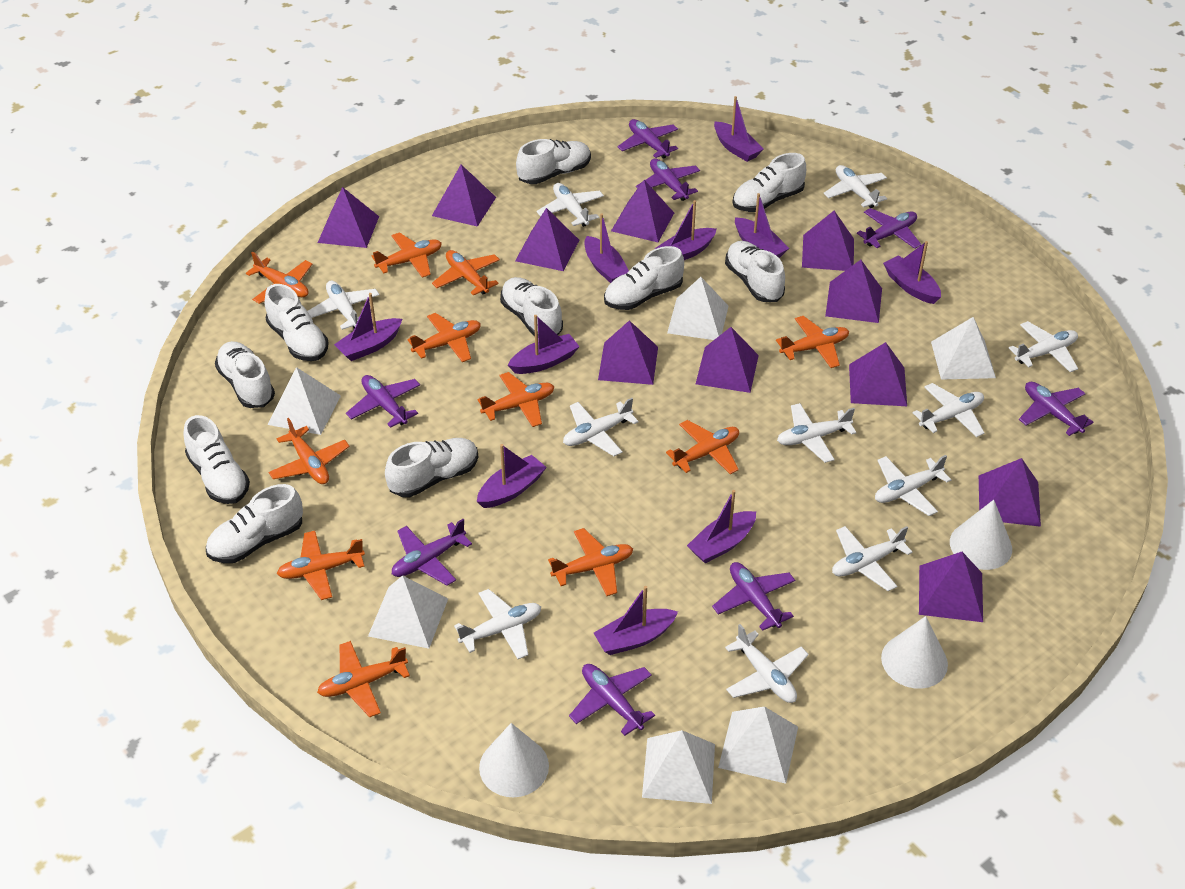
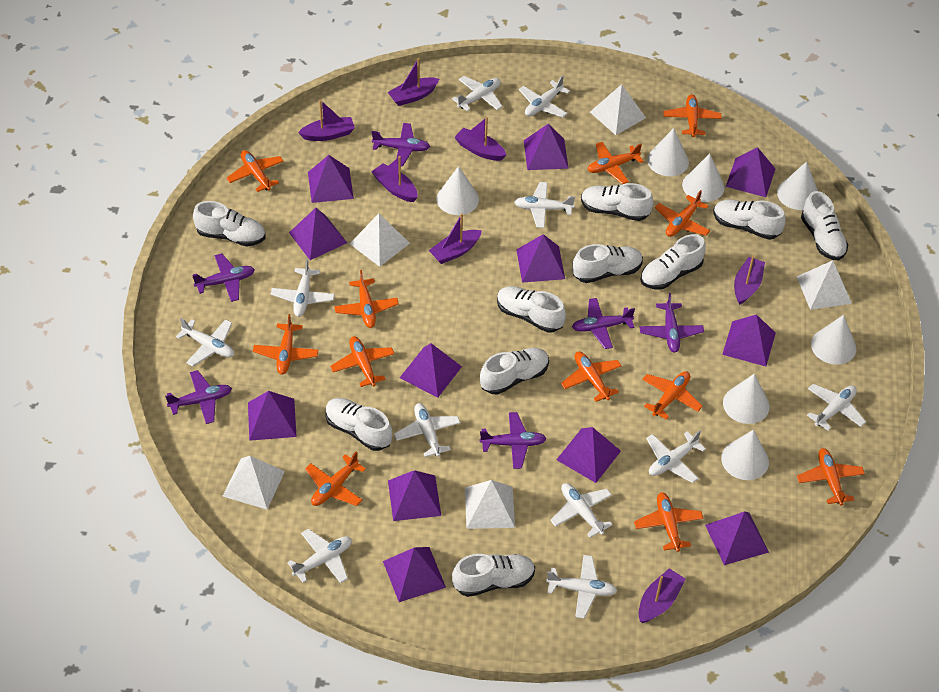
orange plane: [246,252,312,304] [269,418,350,484] [277,531,365,600] [317,641,410,717] [372,232,442,278] [407,313,481,362] [432,250,500,296] [477,372,555,427] [548,528,633,596] [666,420,739,474] [776,316,849,368] = 11 -> [227,150,284,192] [253,314,318,374] [305,451,366,506] [330,336,395,387] [334,270,399,328] [561,352,622,402] [587,142,644,184] [634,492,703,552] [642,371,703,420] [655,190,710,237] [663,95,722,137] [797,448,865,506] = 12
purple boat: [334,293,402,361] [477,444,547,508] [508,315,580,374] [585,214,629,283] [594,586,678,655] [654,200,716,260] [687,490,756,564] [714,96,764,162] [735,193,789,258] [883,241,941,304] = 10 -> [298,100,355,141] [371,156,418,202] [388,58,439,106] [429,213,482,264] [454,117,506,161] [638,568,685,623] [734,256,765,305] = 7
purple plane: [346,375,420,428] [392,519,472,586] [569,664,655,736] [617,119,678,159] [636,158,700,201] [712,562,795,631] [857,208,922,249] [1019,382,1094,436] = 8 -> [165,370,232,424] [192,253,255,302] [372,123,430,167] [479,412,547,469] [572,298,635,349] [640,293,704,352] = 6
purple pyramid: [318,187,379,248] [432,165,496,227] [515,208,579,271] [598,320,658,385] [611,180,674,242] [696,327,759,393] [802,211,854,271] [825,260,882,323] [849,342,907,406] [919,552,983,622] [979,458,1041,527] = 11 -> [248,391,297,441] [289,208,347,260] [308,155,354,203] [383,547,446,602] [388,470,441,521] [400,343,462,398] [516,234,565,283] [524,124,569,170] [556,427,621,483] [705,511,769,565] [722,314,776,366] [726,147,775,197] = 12
white cone: [479,723,549,797] [881,616,948,689] [950,500,1012,570] = 3 -> [436,166,479,215] [647,128,689,176] [682,153,725,202] [721,430,769,480] [723,374,770,424] [777,161,818,210] [811,315,856,365] = 7
white pyramid: [268,367,341,435] [368,575,448,649] [642,730,715,804] [667,277,728,340] [718,707,798,784] [931,317,996,380] = 6 -> [223,456,285,509] [350,214,410,267] [465,480,515,529] [590,84,646,135] [797,260,852,310] = 5

